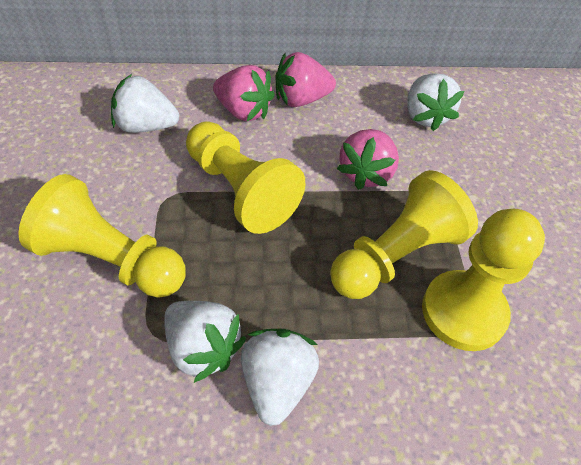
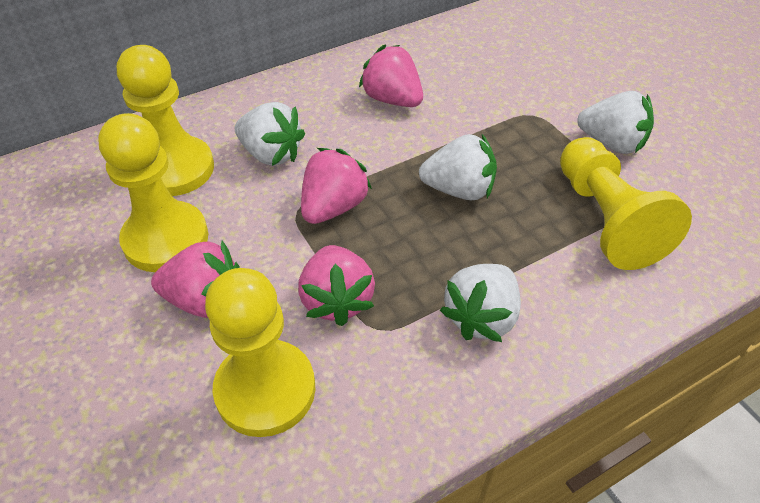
pink strawberry: [213,65,275,121] [275,52,336,107] [337,129,399,190] = 3 -> [151,240,240,318] [298,245,375,326] [301,148,372,224] [359,44,423,107] = 4

